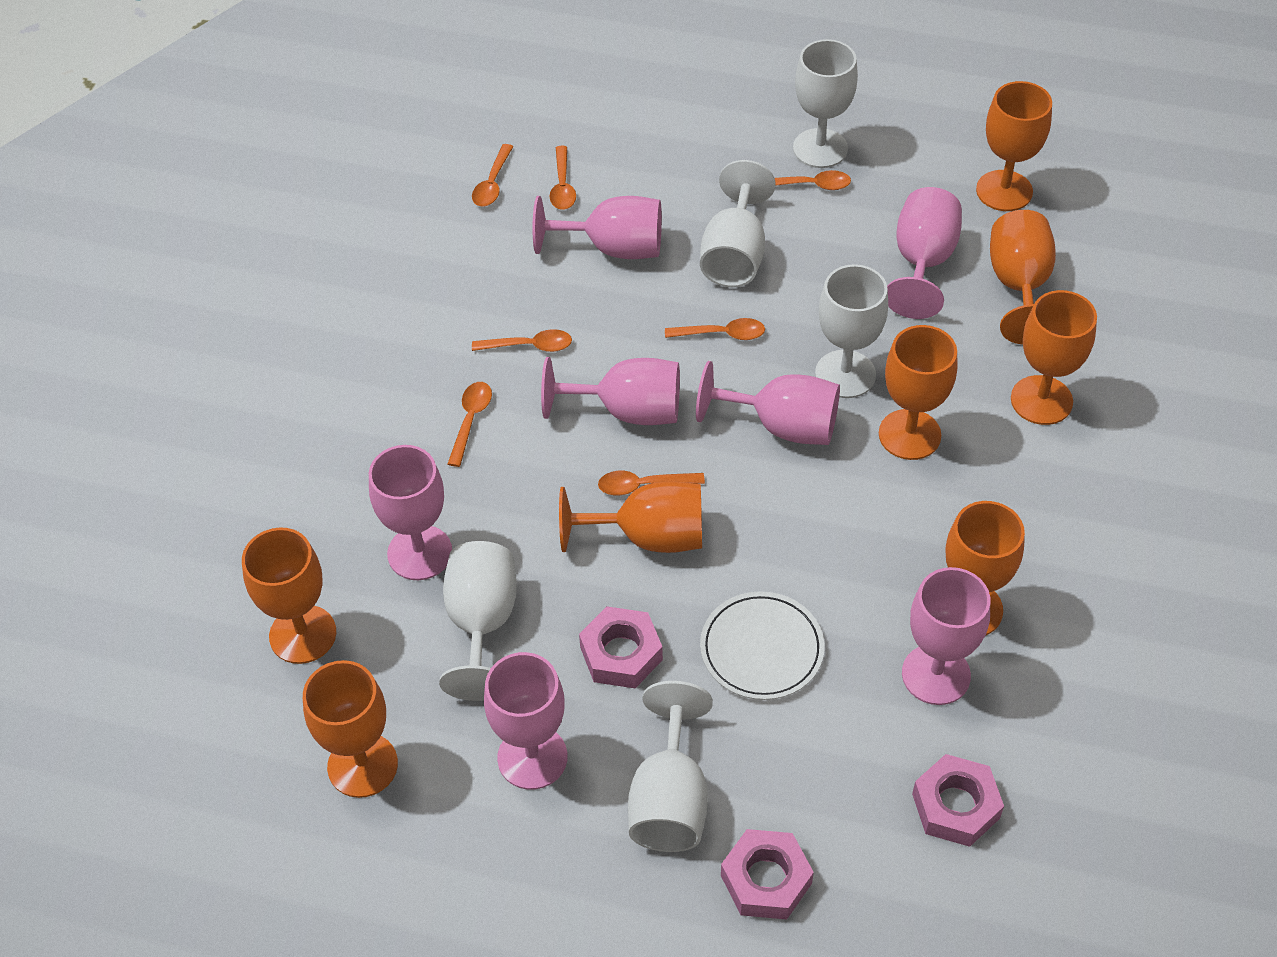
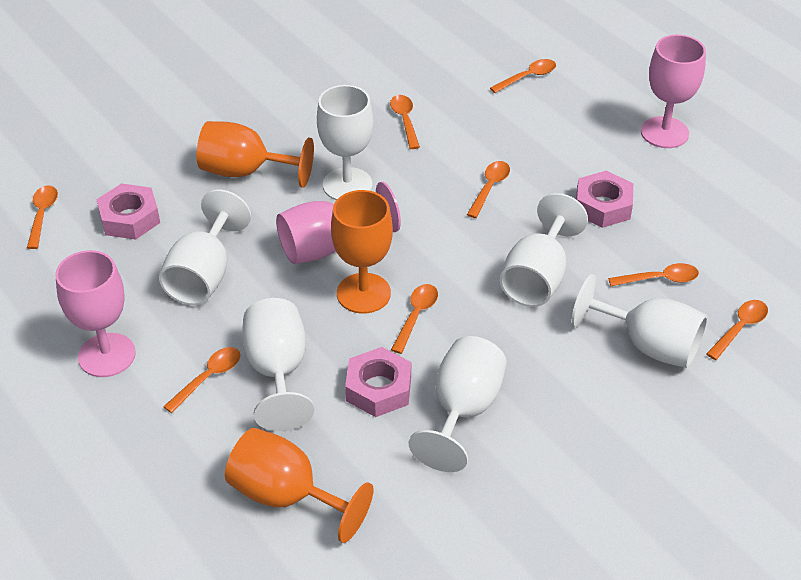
orange goblet: [242,527,336,664] [303,660,398,798] [559,481,702,553] [879,325,958,460] [945,501,1025,636] [976,81,1052,211] [990,210,1056,345] [1011,290,1097,425] = 8 -> [197,121,314,188] [225,428,373,543] [331,190,393,314] = 3
orange spoon: [448,382,492,467] [472,144,513,206] [472,329,572,352] [550,146,576,210] [598,471,705,495] [665,318,765,340] [775,170,851,190] = 7 -> [27,185,58,249] [163,347,240,413] [390,95,420,149] [391,284,438,354] [467,161,510,218] [490,59,556,93] [608,263,699,286] [706,300,768,360] = 8
pink goblet: [369,445,452,580] [484,652,568,790] [532,196,662,259] [541,357,680,425] [696,361,840,445] [887,187,962,319] [902,567,990,705] = 7 -> [55,250,136,377] [276,182,401,264] [641,34,706,148] = 3
white goblet: [439,541,517,701] [628,681,713,852] [700,160,776,287] [793,39,858,168] [815,264,888,398] = 5 -> [159,190,251,305] [242,298,314,431] [317,85,374,200] [409,336,507,472] [500,193,588,307] [571,274,708,368] = 6
white plate: [700,591,825,700] = 1 -> none = 0

